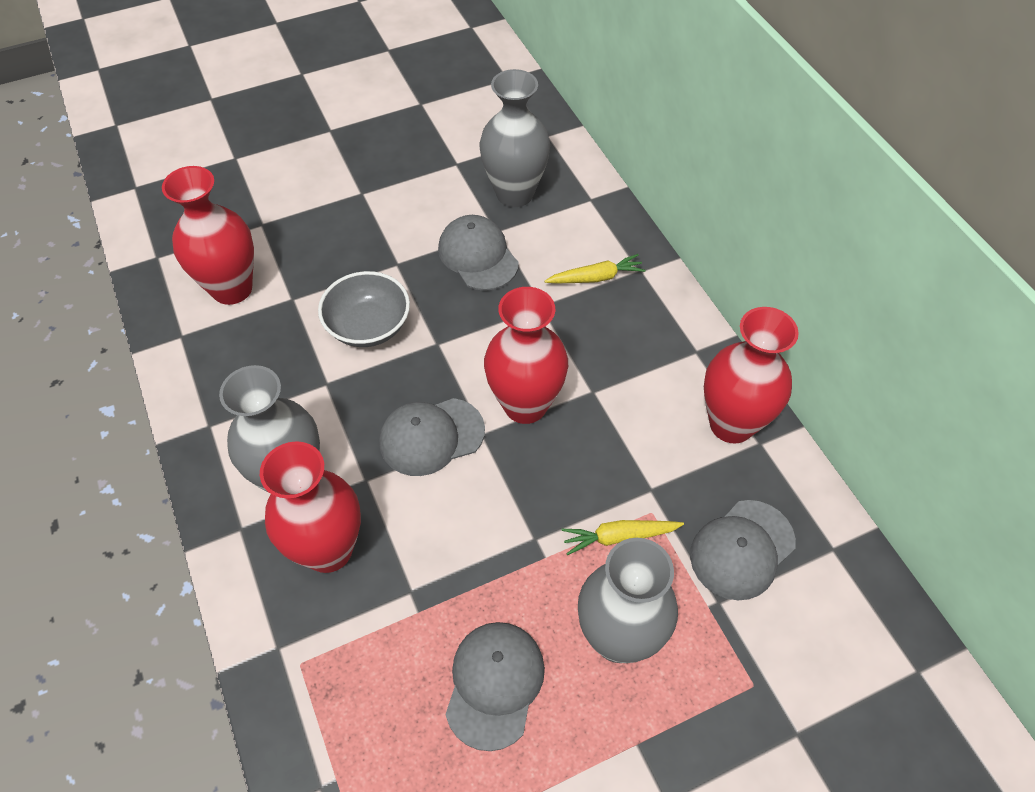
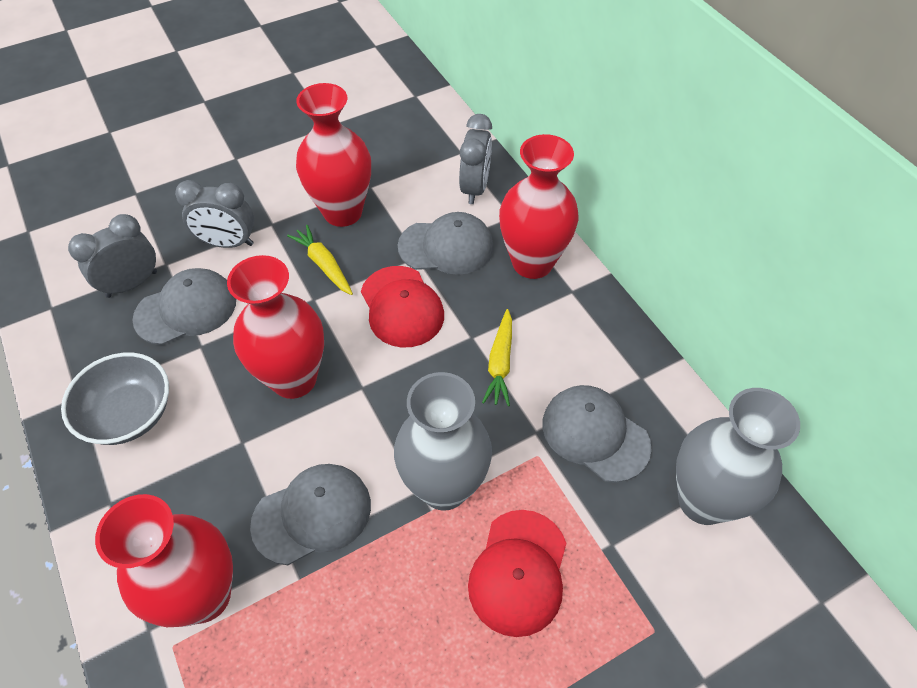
grey clock: none = 0 -> [68,214,157,298] [175,180,254,248] [459,114,492,204] = 3
grey vase: [219,365,320,494] [479,69,550,207] [578,538,678,663] = 3 -> [394,372,492,511] [676,388,800,525] = 2
red cap: none = 0 -> [361,266,444,348] [468,510,566,637] = 2

